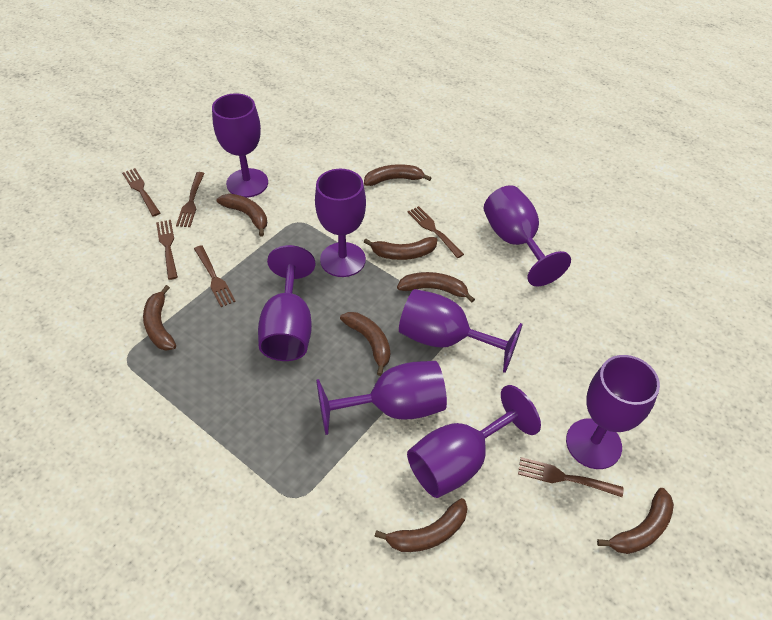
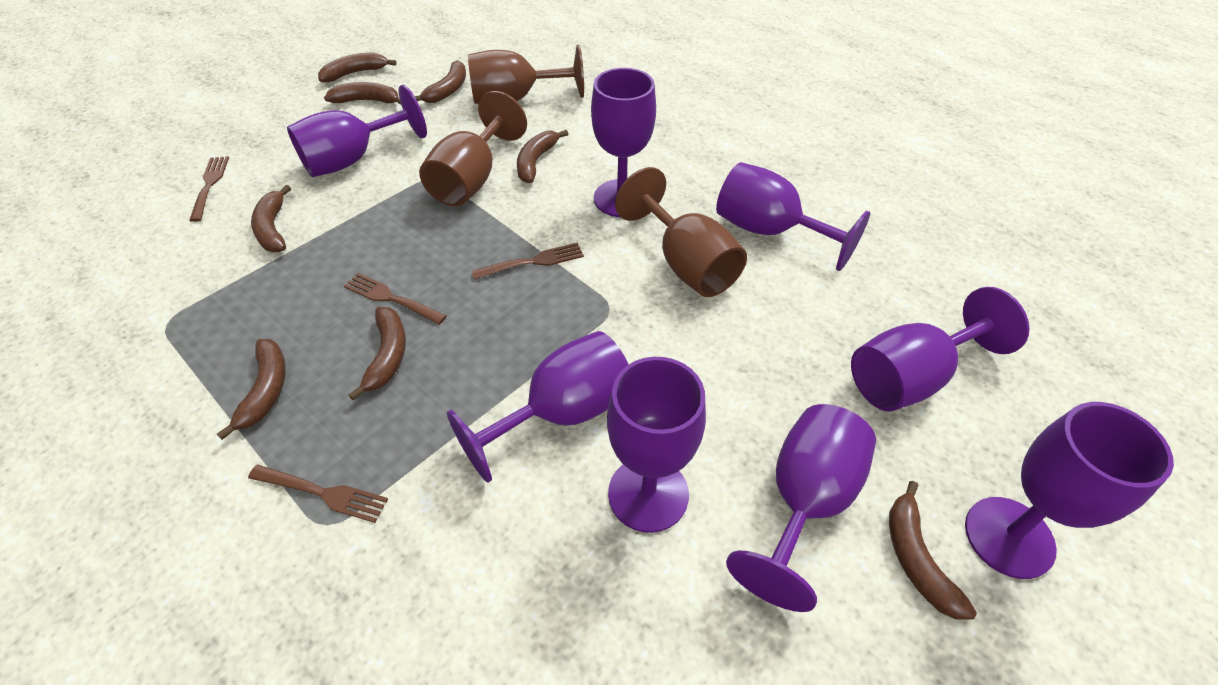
brown fork: [122,168,160,217] [156,220,178,280] [176,172,205,227] [194,245,236,307] [407,206,464,258] [518,457,624,497] = 6 -> [189,156,229,222] [248,465,388,523] [344,273,446,325] [471,242,584,280] = 4
brown goblet: none = 0 -> [419,91,527,206] [468,45,584,104] [615,167,747,297] = 3

